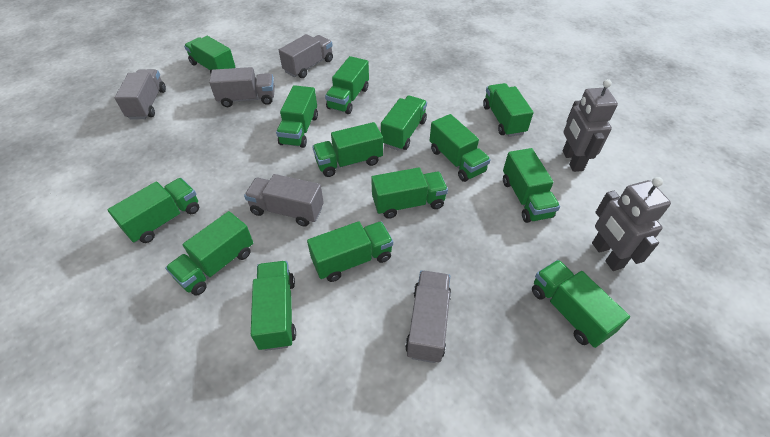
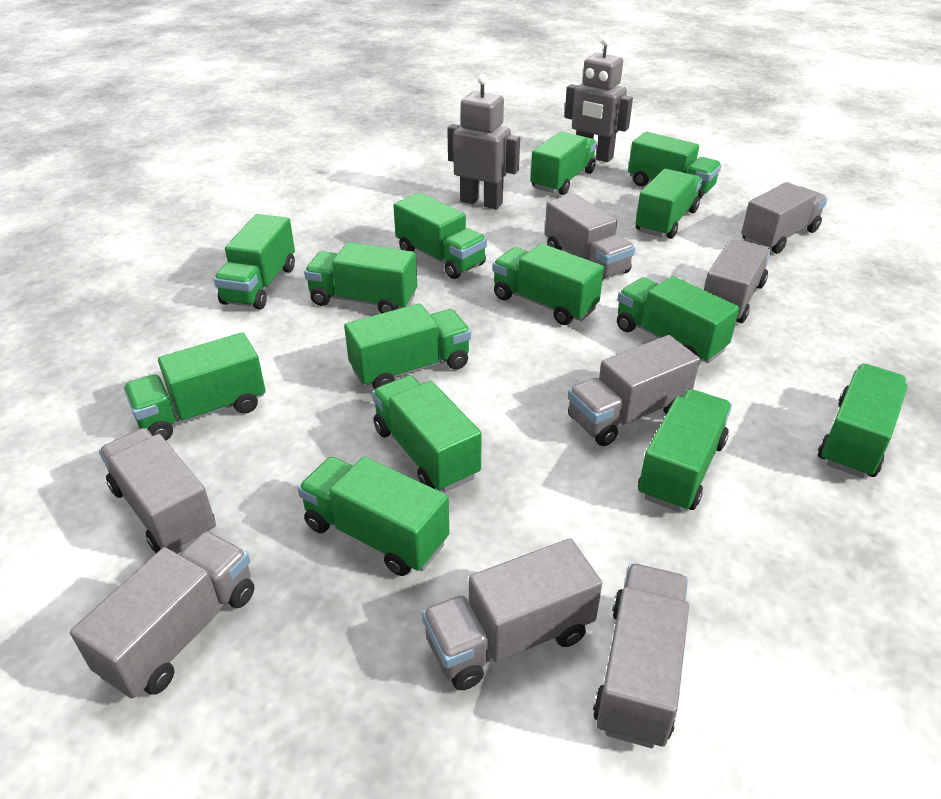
grey truck: [114,69,166,119] [209,67,275,107] [244,174,324,227] [279,34,333,78] [405,270,451,363] = 5 -> [70,531,254,699] [99,428,216,554] [422,538,602,690] [545,194,635,281] [568,335,700,446] [593,563,689,748] [704,240,771,323] [741,182,827,254] = 8

